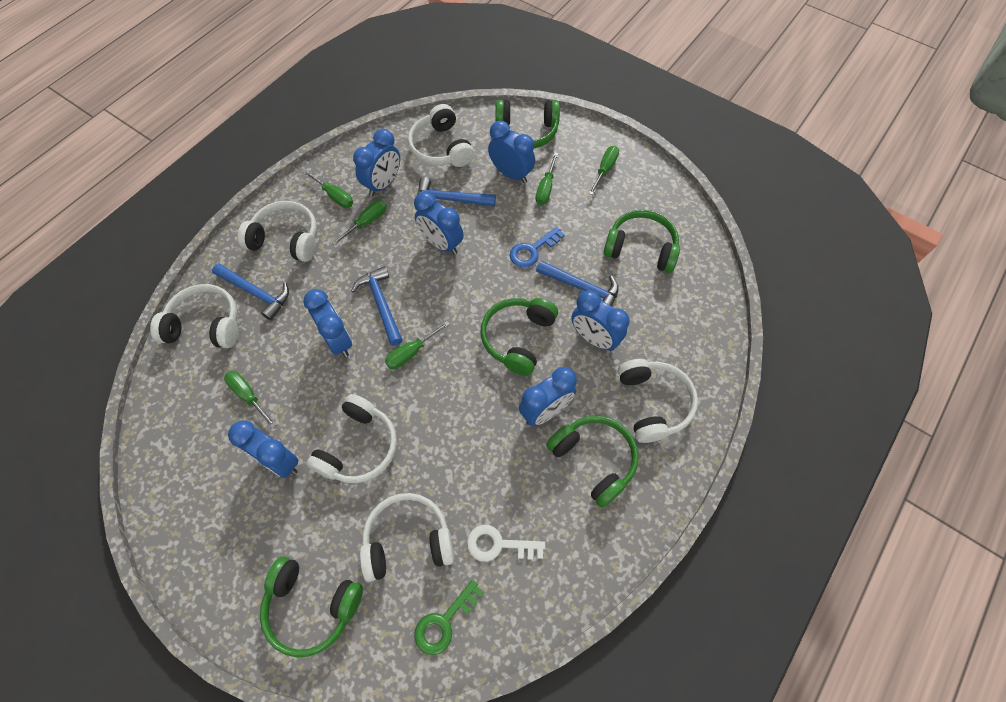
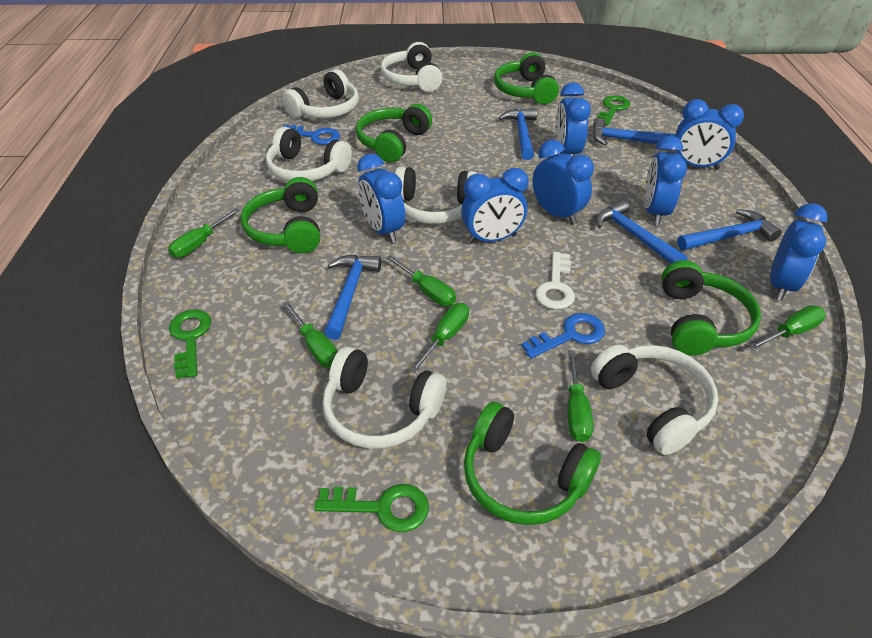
blue hammer: [212,263,289,320] [351,266,402,346] [417,177,496,206] [536,261,619,307] = 4 -> [324,255,381,340] [499,108,537,160] [593,118,676,145] [596,200,687,264] [677,209,782,250] = 5
blue key: [510,227,565,267] = 1 -> [283,124,340,145] [521,313,605,359] = 2
green key: [414,580,484,655] = 1 -> [169,309,211,379] [314,484,429,532] [597,95,630,126] = 3

